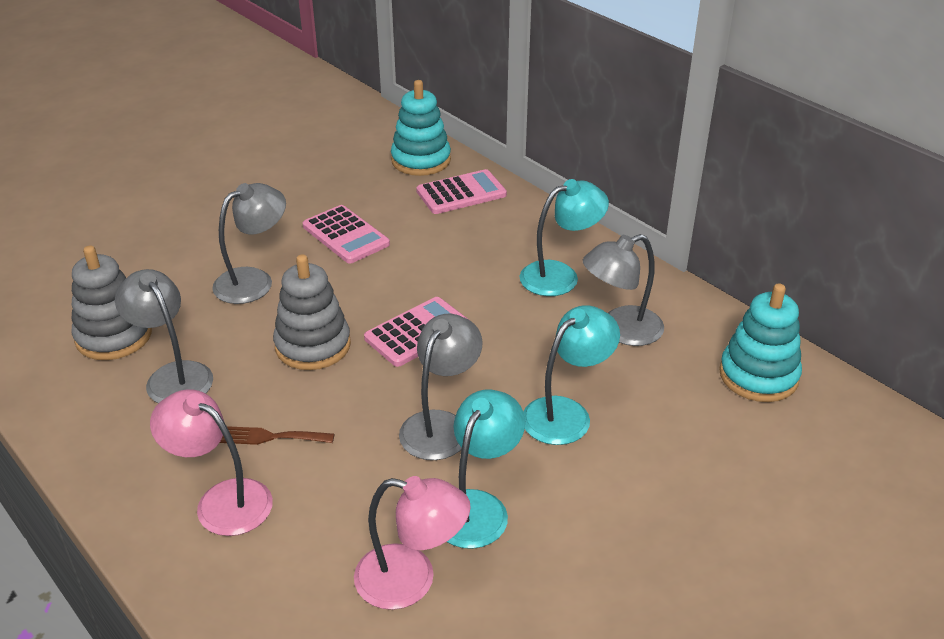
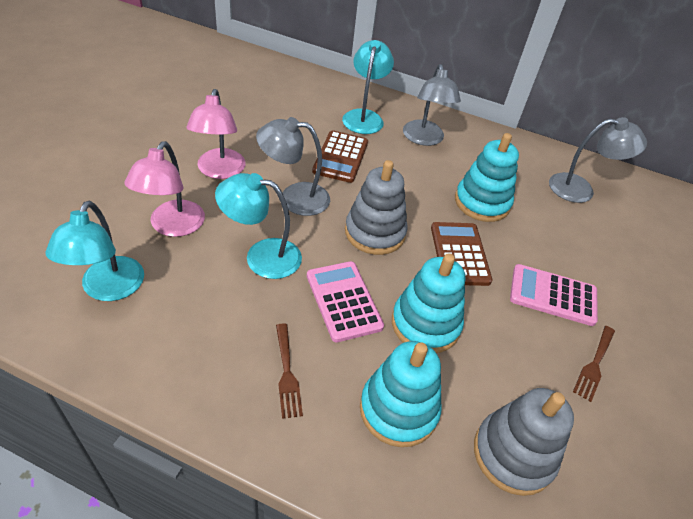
brown calculator: none = 0 -> [312,130,368,183] [431,222,493,286] = 2
brown fork: [220,426,334,445] = 1 -> [276,323,303,419] [573,326,615,402] = 2
grey lamp: [115,269,213,403] [212,183,286,304] [399,314,483,460] [583,234,664,346] = 4 -> [256,117,330,216] [403,64,461,146] [549,117,647,203] = 3
pink calculator: [303,205,390,263] [364,297,468,367] [416,169,507,214] = 3 -> [307,261,384,342] [510,264,598,326] = 2
turquoise stacking toy: [391,80,451,176] [719,283,802,402] = 2 -> [360,341,441,447] [392,253,465,353] [455,133,519,222] = 3

